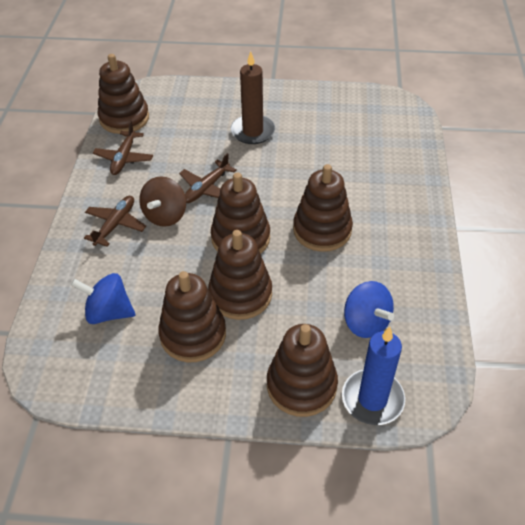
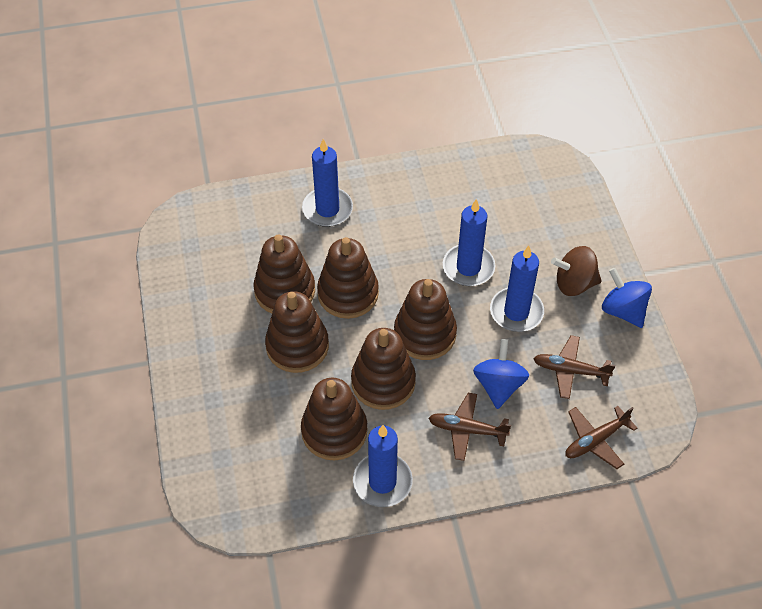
blue candle: [342,327,405,425] = 1 -> [302,139,353,227] [353,425,413,507] [443,199,495,286] [490,246,544,332] = 4
brown candle: [231,51,275,144] = 1 -> none = 0

